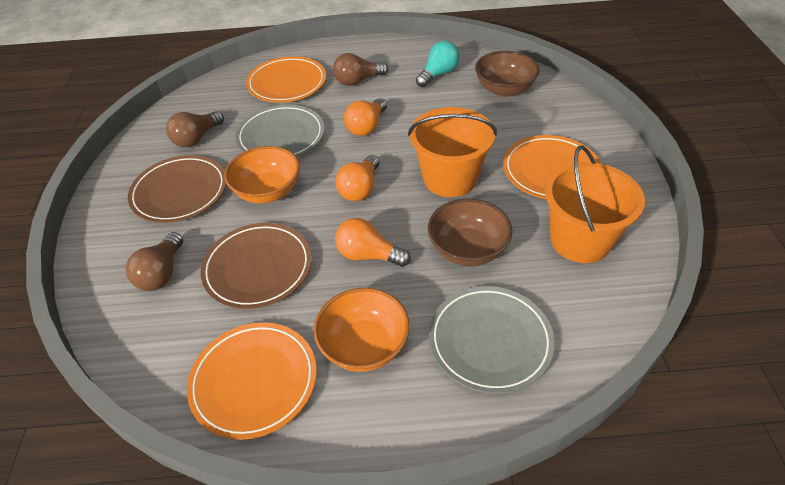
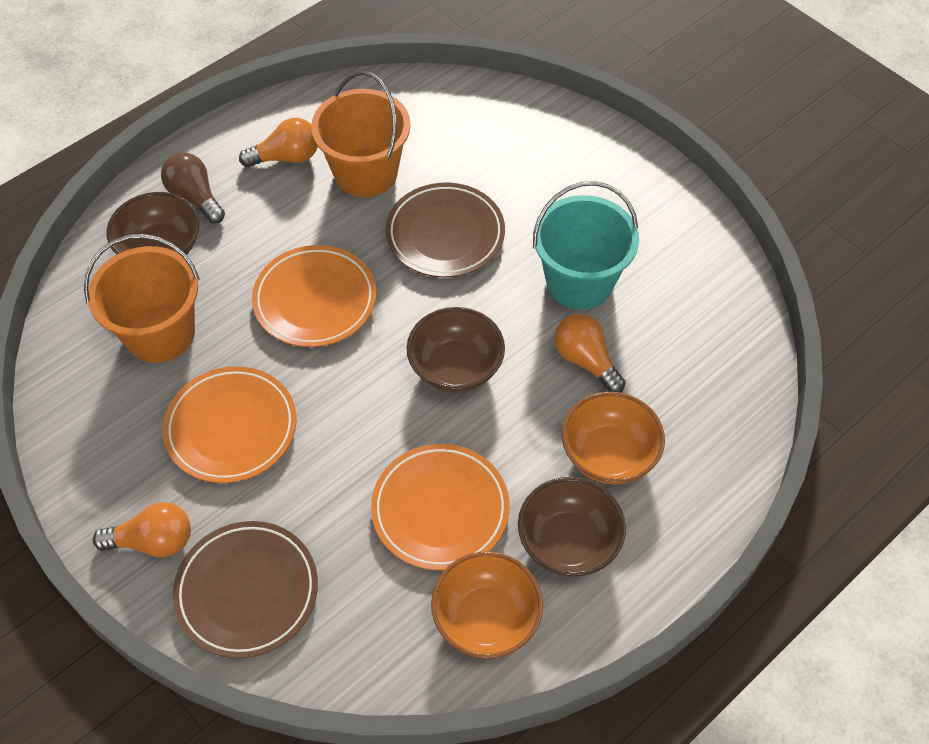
brown bowl: [428,199,513,266] [475,51,540,97] = 2 -> [107,192,199,255] [406,307,505,393] [518,477,626,577] = 3
brown light bulb: [126,232,183,291] [166,111,224,147] [333,53,388,86] = 3 -> [161,152,225,224] = 1
grey plate: [236,105,325,157] [429,286,555,393] = 2 -> none = 0
turquoise bucket: none = 0 -> [533,181,639,309] = 1
turquoise light bulb: [416,41,460,87] = 1 -> none = 0

